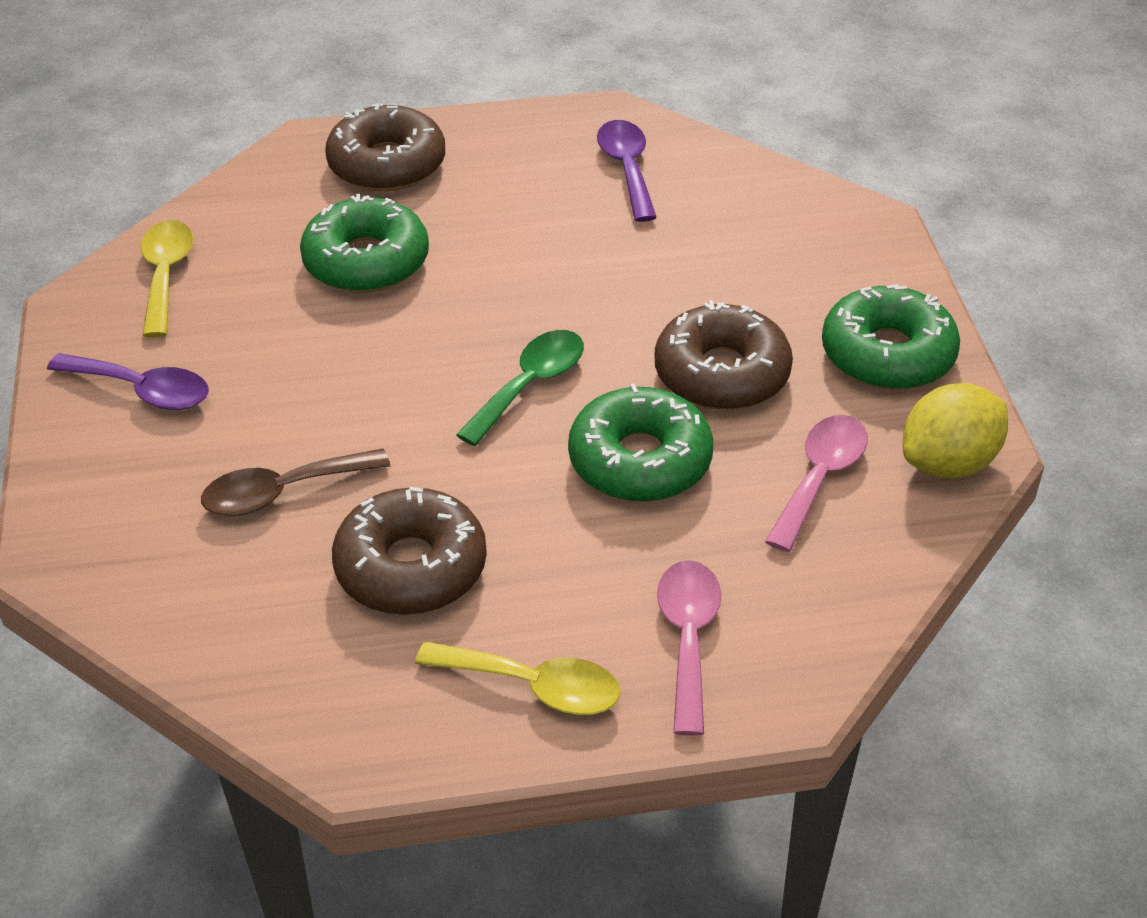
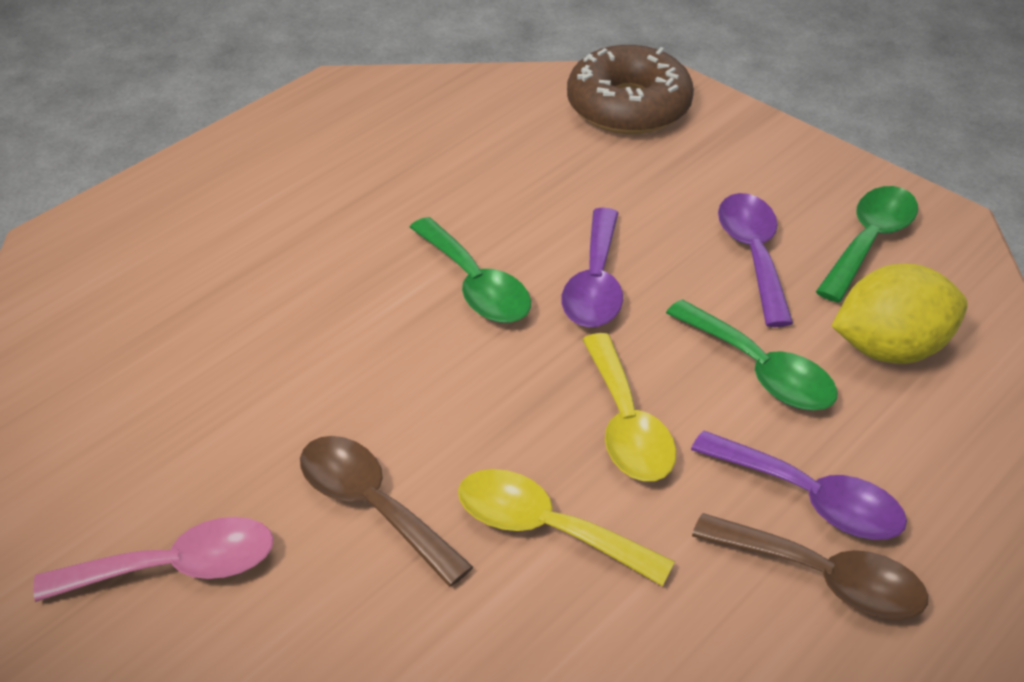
brown donut: [325,103,445,192] [332,487,487,615] [655,300,793,410] = 3 -> [567,45,694,134] = 1
brown spoon: [201,448,390,516] = 1 -> [300,436,473,587] [692,513,928,620] = 2
green donut: [300,194,429,293] [568,383,713,502] [822,284,960,390] = 3 -> none = 0
green spoon: [456,330,584,446] = 1 -> [410,217,531,323] [666,299,838,410] [816,186,918,303] = 3
pink spoon: [657,560,722,736] [765,415,868,552] = 2 -> [33,517,274,602] = 1
purple spoon: [47,353,209,410] [597,120,657,222] = 2 -> [562,208,623,327] [691,431,907,540] [718,193,793,327] = 3

